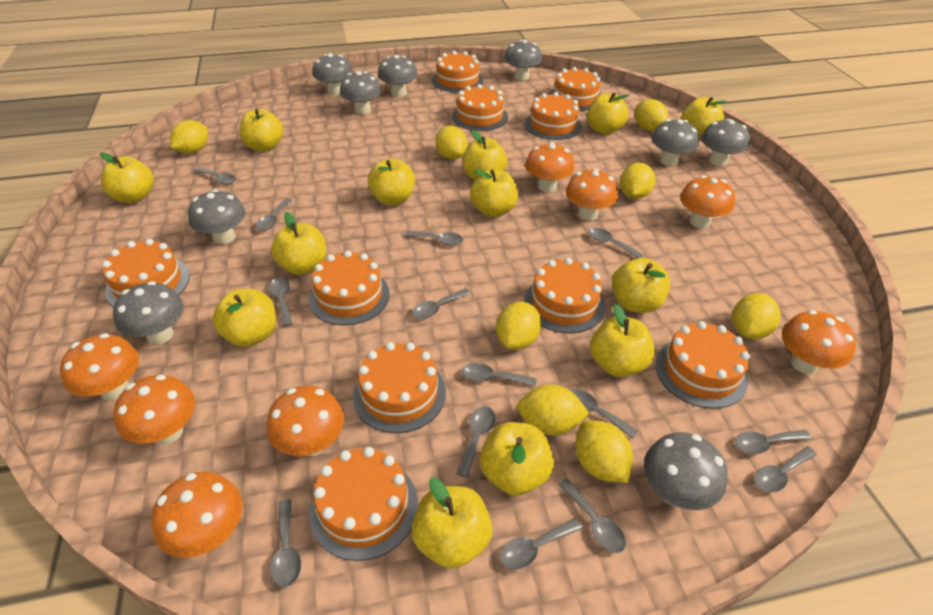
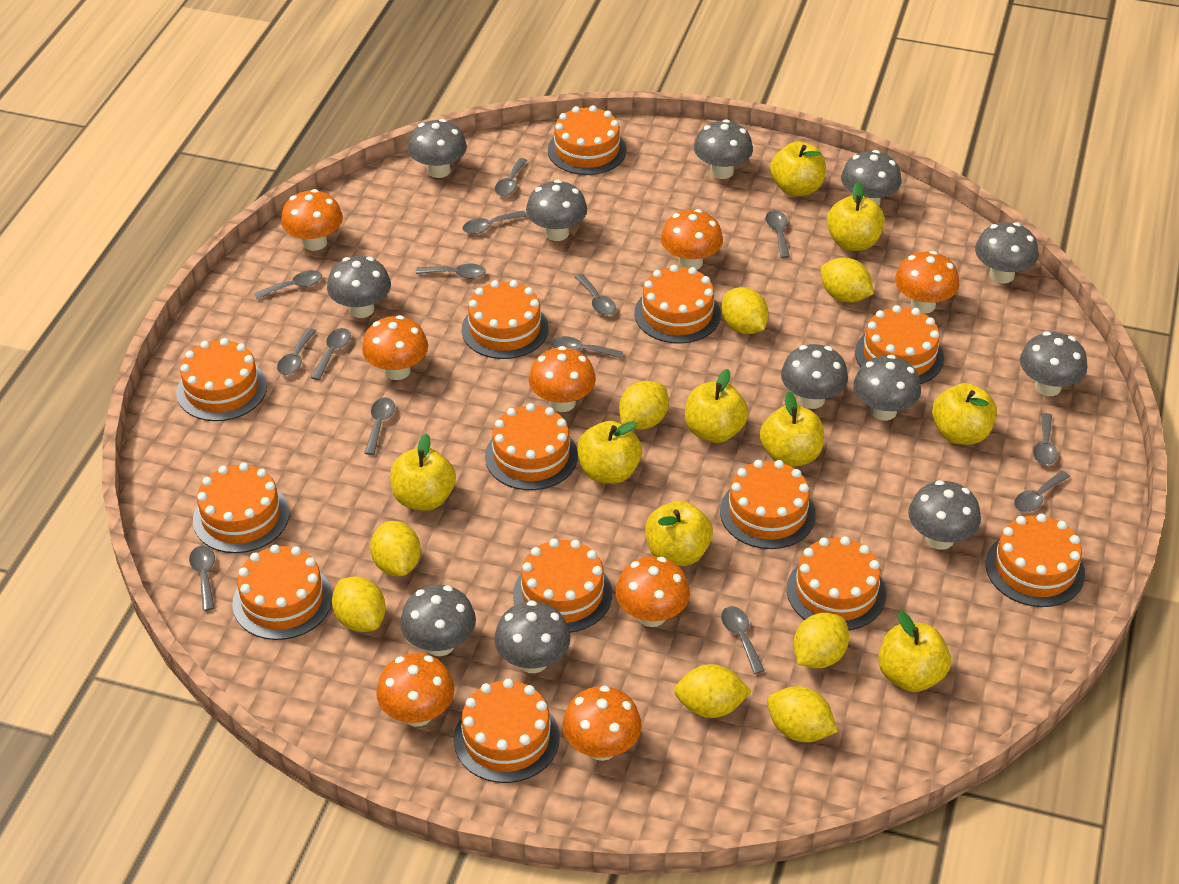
grey mushroom: [113,281,184,344] [188,189,246,244] [313,53,353,95] [340,71,382,115] [378,55,418,97] [504,40,542,80] [644,432,728,510] [651,119,699,166] [701,119,750,166] = 9 -> [327,256,391,318] [400,585,476,656] [408,119,467,178] [494,600,570,673] [526,180,587,241] [694,119,753,179] [781,344,848,409] [841,150,901,206] [853,355,921,421] [908,480,981,550] [975,222,1038,284] [1020,331,1087,396] = 12
orange cake: [102,239,190,307] [309,250,390,325] [309,447,418,561] [353,342,446,433] [432,51,483,93] [452,84,508,131] [524,258,605,333] [525,92,582,140] [549,67,601,111] [656,321,750,409] = 10 -> [176,338,267,421] [193,463,289,553] [232,545,333,640] [454,679,560,783] [462,280,549,359] [485,403,578,490] [513,538,612,633] [548,105,627,175] [634,265,721,344] [720,460,816,549] [787,536,886,630] [855,305,944,384] [986,514,1085,607] = 13
yellow apple: [100,152,154,203] [213,289,276,347] [239,109,284,152] [271,212,326,275] [368,159,415,205] [412,477,492,569] [462,130,508,180] [470,169,518,217] [480,422,554,496] [587,92,629,134] [590,304,655,377] [612,258,670,313] [681,97,727,138] = 13 -> [390,433,456,511] [577,421,642,484] [645,501,713,566] [685,369,749,443] [760,391,824,467] [770,142,826,196] [827,182,885,251] [878,611,951,692] [932,383,997,445] = 9

